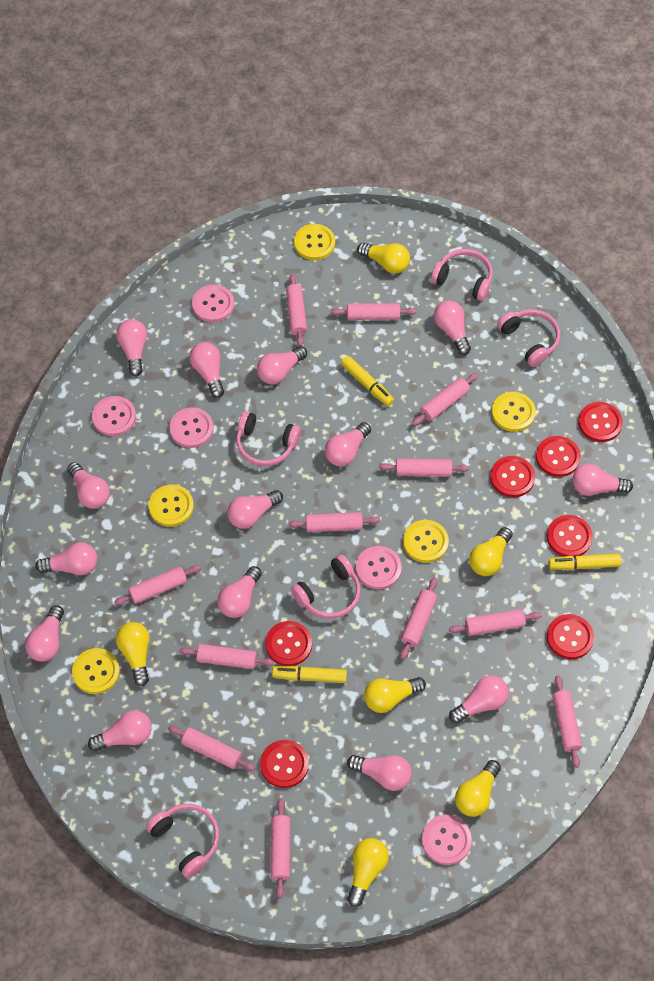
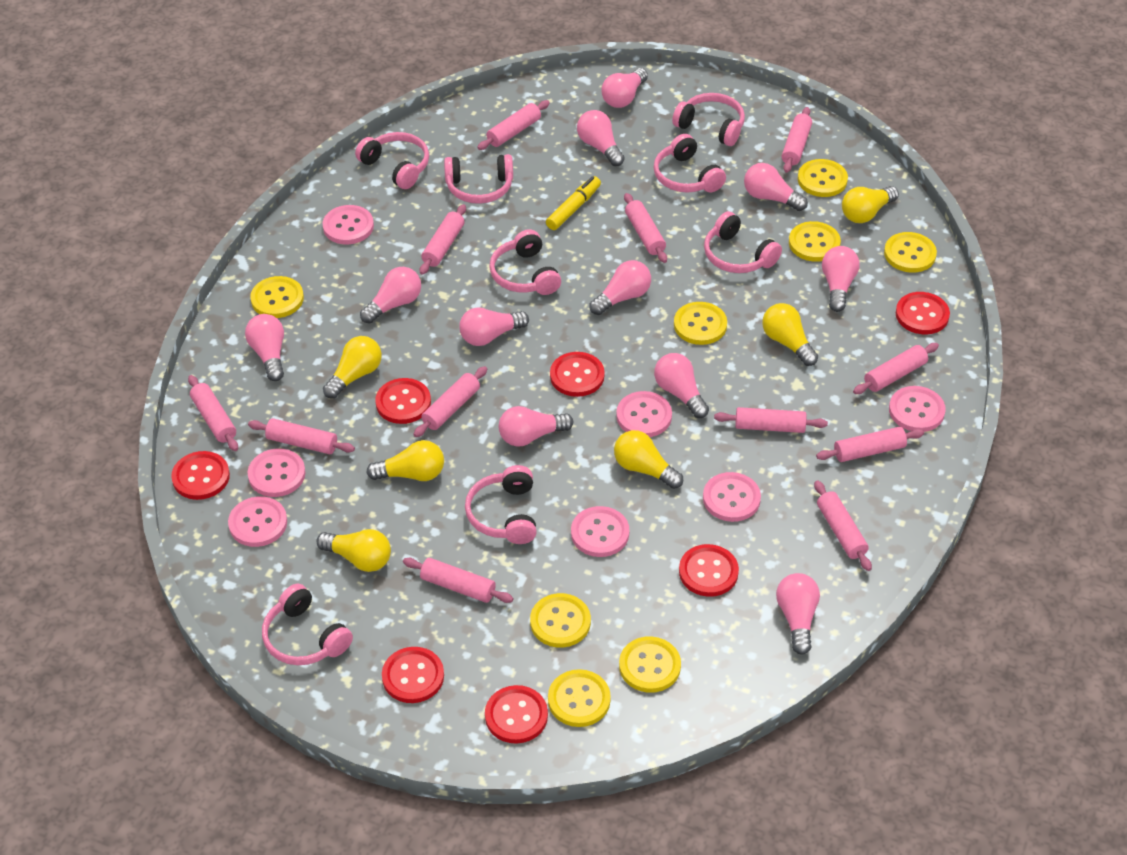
pink button: [92,396,136,436] [169,407,214,448] [192,284,234,322] [356,546,402,589] [422,815,472,865] = 5 -> [228,496,287,547] [248,449,305,497] [322,205,374,244] [571,506,629,557] [616,391,672,437] [703,472,761,522] [889,386,946,432] = 7
pink headphones: [146,804,219,878] [236,411,301,466] [291,555,360,619] [431,249,493,301] [497,309,560,367] = 5 -> [262,584,353,665] [355,132,429,189] [444,154,513,204] [465,465,537,544] [489,229,561,295] [653,134,726,193] [672,93,745,146] [704,211,782,273] = 8
pink light bulb: [25,605,64,662] [35,542,97,575] [67,462,110,509] [88,710,152,751] [116,319,147,377] [189,342,224,398] [218,566,262,618] [227,490,283,529] [257,346,307,384] [325,422,371,466] [347,755,412,791] [434,300,471,355] [449,676,509,724] [573,464,633,496] = 14 -> [245,314,284,381] [360,267,421,324] [459,307,529,346] [499,406,573,446] [577,110,625,166] [590,260,651,315] [602,68,648,108] [654,353,709,418] [744,163,808,211] [776,573,820,655] [822,246,860,312] = 11
yellow button: [72,648,120,694] [148,485,194,527] [294,224,335,260] [403,520,449,563] [492,392,536,432] = 5 -> [250,276,304,318] [530,593,591,648] [548,669,611,727] [619,636,681,693] [674,302,727,345] [789,221,841,262] [798,159,848,197] [884,232,937,273] = 8
yellow marker: [272,666,347,683] [341,356,394,406] [548,554,621,570] = 3 -> [546,176,601,230] = 1

